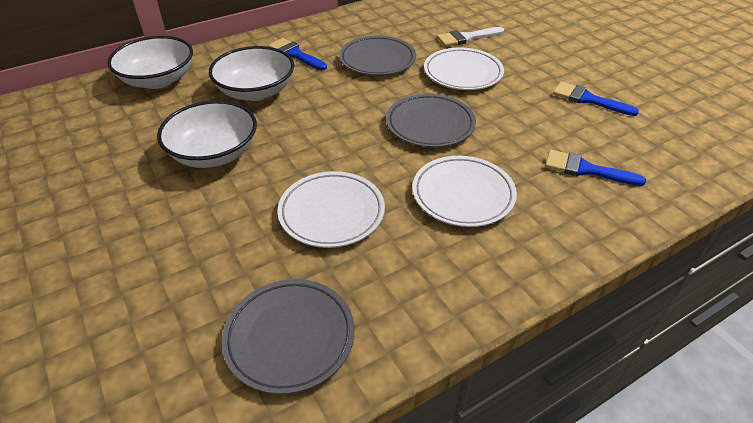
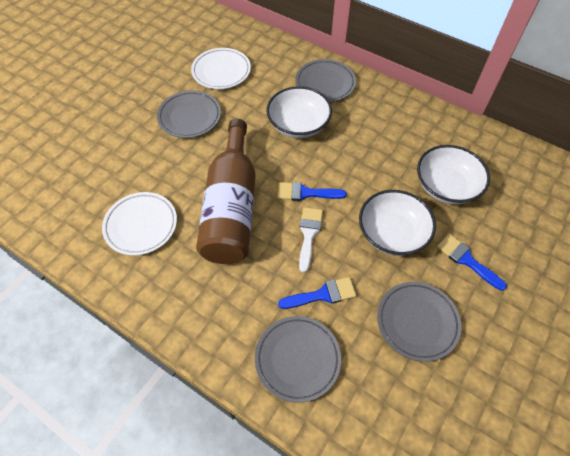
brown bottle: none = 0 -> [196,119,256,264] = 1
grey plate: [222,279,355,394] [339,36,416,76] [386,94,476,148] = 3 -> [157,90,221,138] [255,316,341,403] [295,59,356,102] [377,282,461,362] = 4
white plate: [277,171,385,248] [412,156,517,227] [424,48,504,90] = 3 -> [102,192,177,256] [191,48,251,89] = 2

